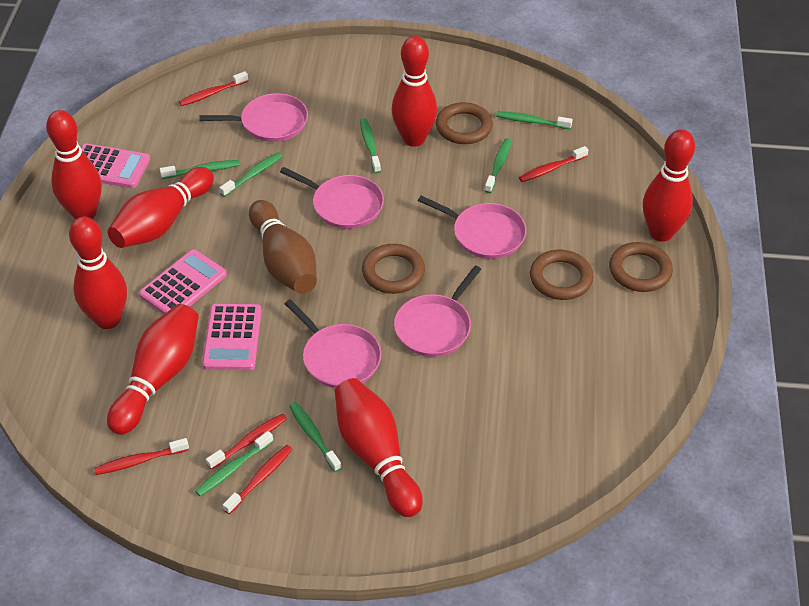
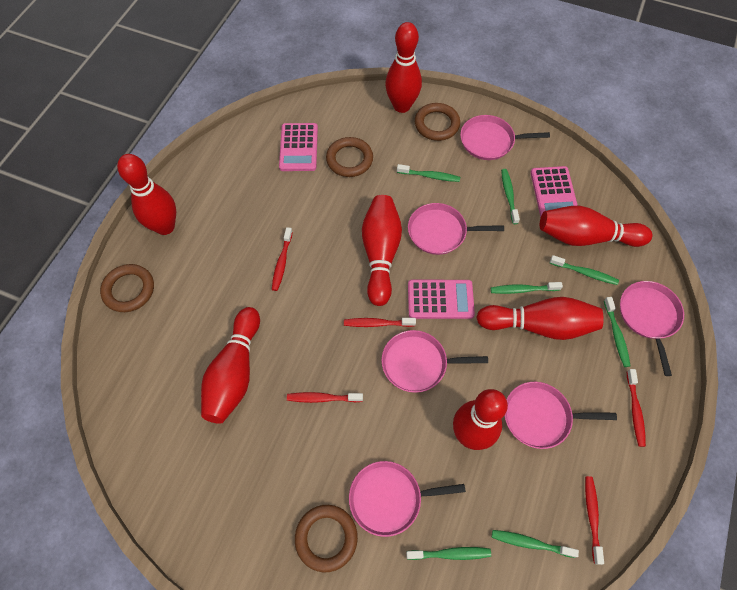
brown bowling pin: [249,200,317,294] = 1 -> none = 0
pink pan: [199,93,308,142] [280,167,384,229] [284,299,382,388] [394,266,482,357] [418,195,526,259] = 5 -> [349,461,466,537] [381,330,488,393] [408,203,504,255] [460,115,550,160] [505,382,617,449] [620,281,684,376] = 6

